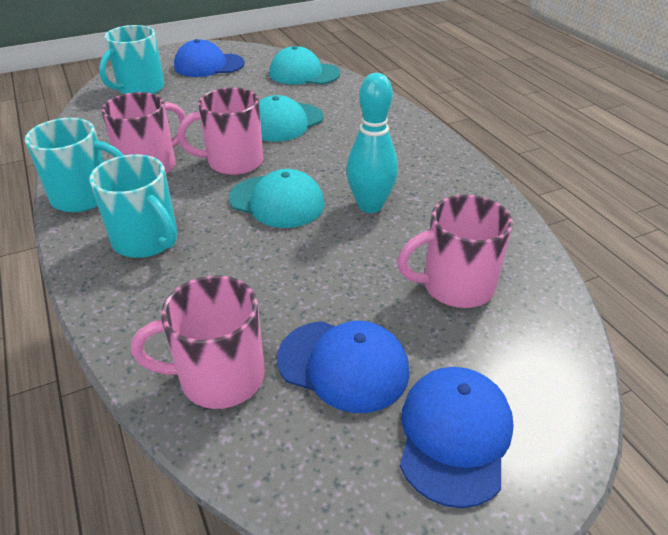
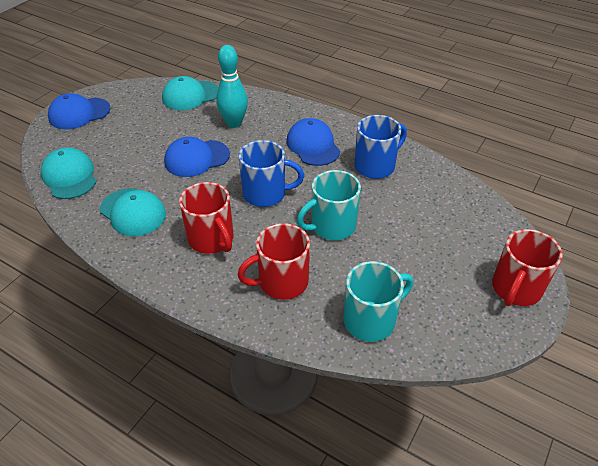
blue mug: none = 0 -> [239,140,304,207] [354,115,407,179] = 2
pink mug: [101,92,186,174] [131,275,265,409] [178,87,263,175] [397,195,513,308] = 4 -> none = 0
red mug: none = 0 -> [179,182,233,254] [238,223,310,300] [492,229,563,306] = 3
turquoise mug: [25,118,124,212] [89,154,178,258] [99,25,164,94] = 3 -> [297,170,361,240] [343,261,413,342] = 2

